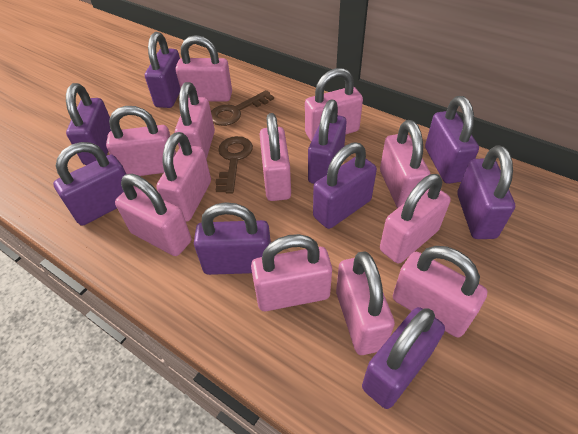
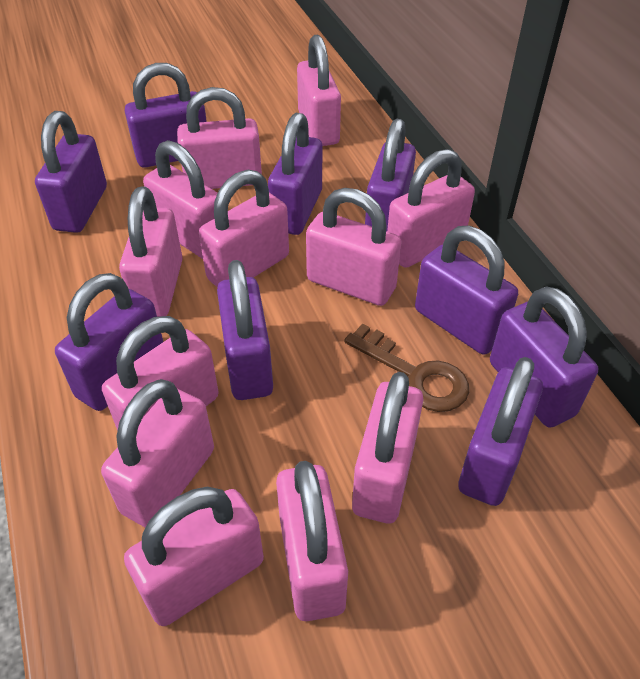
brown key: [211,90,274,126] [216,136,253,194] = 2 -> [344,324,469,412] = 1

